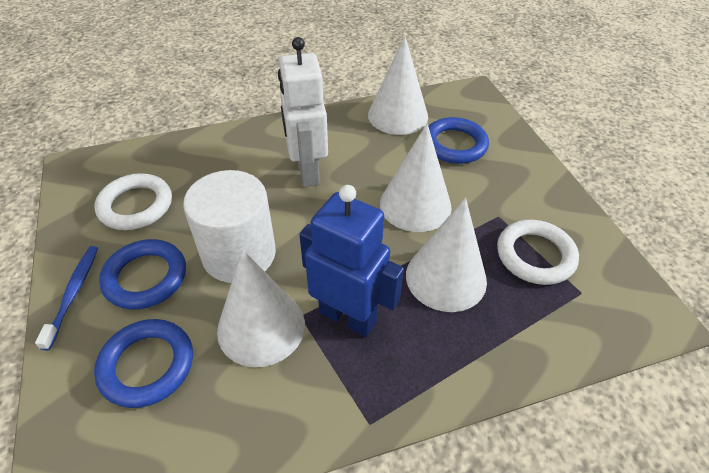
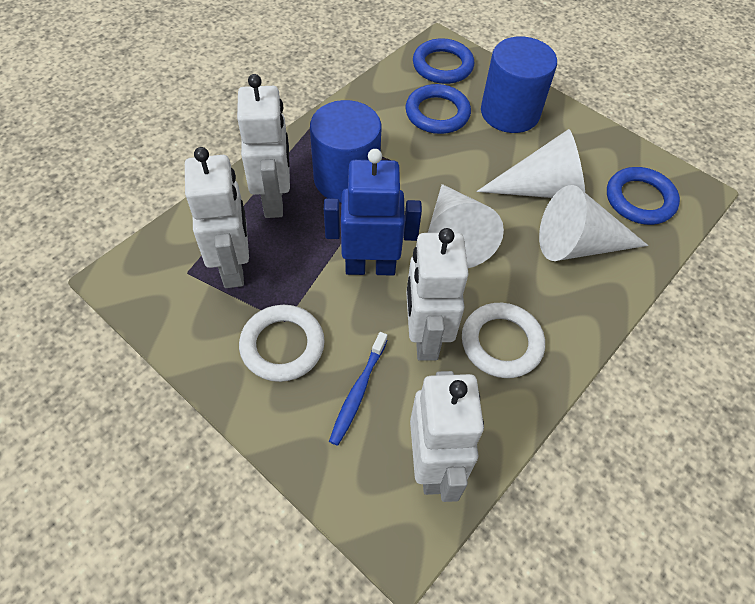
blue cylinder: none = 0 -> [310,100,381,203] [481,37,557,133] = 2
white cone: [217,250,305,367] [368,36,428,135] [380,123,452,232] [406,198,487,312] = 4 -> [428,184,504,268] [476,129,585,198] [539,185,648,261] = 3
white cylinder: [183,170,276,283] = 1 -> none = 0
white robot: [278,37,328,187] = 1 -> [185,147,249,288] [237,74,290,218] [406,228,469,361] [410,371,484,502] = 4

